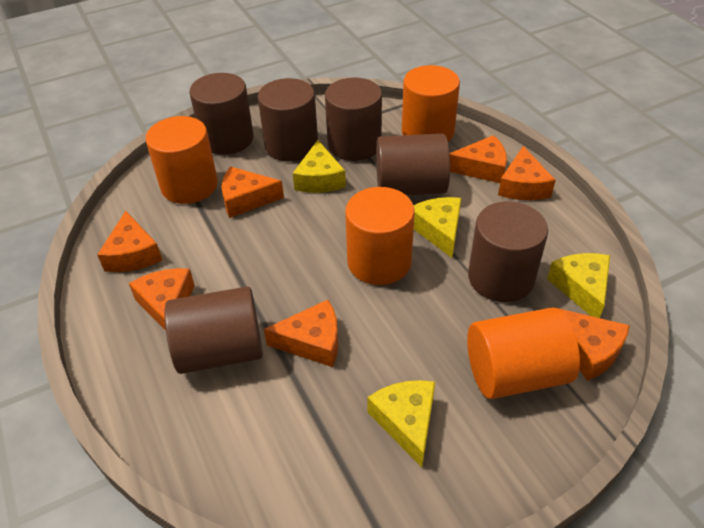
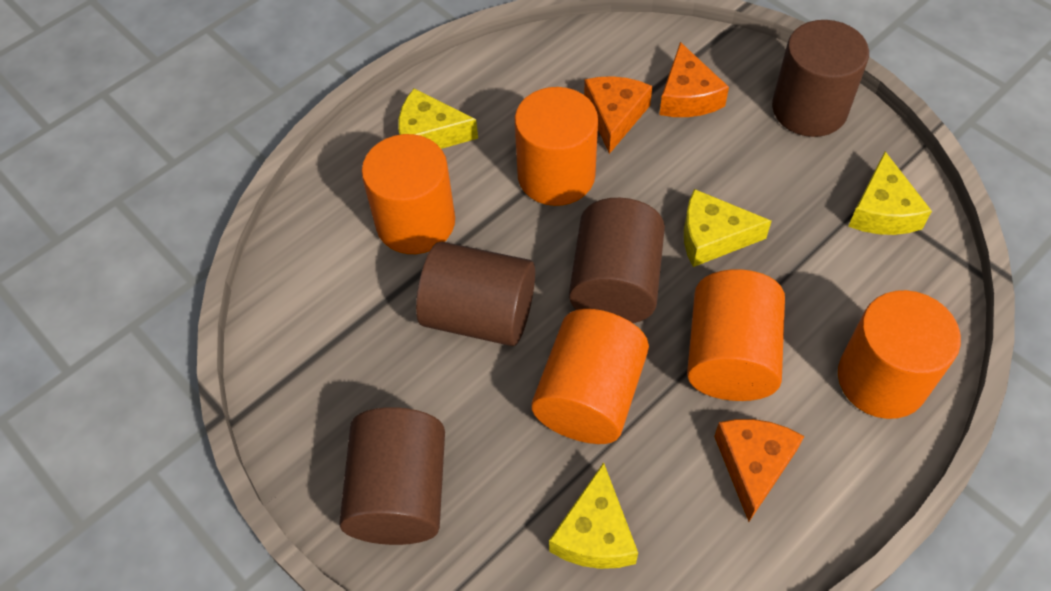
brown cylinder: [164,286,263,374] [189,73,253,155] [258,78,318,161] [325,78,382,161] [376,134,450,195] [468,201,548,302] = 6 -> [339,407,445,545] [416,242,535,346] [569,198,665,323] [772,20,869,137] = 4
orange cheese: [97,211,162,272] [129,268,195,331] [222,166,284,218] [264,300,338,367] [450,135,507,183] [498,146,556,200] [557,308,630,381] = 7 -> [584,76,652,154] [659,42,729,117] [714,419,804,522] = 3
orange cylinder: [146,116,218,204] [345,187,415,285] [402,65,460,142] [467,308,580,399] = 4 -> [361,134,455,254] [514,87,598,206] [531,309,649,444] [687,269,785,401] [838,290,961,419] = 5

